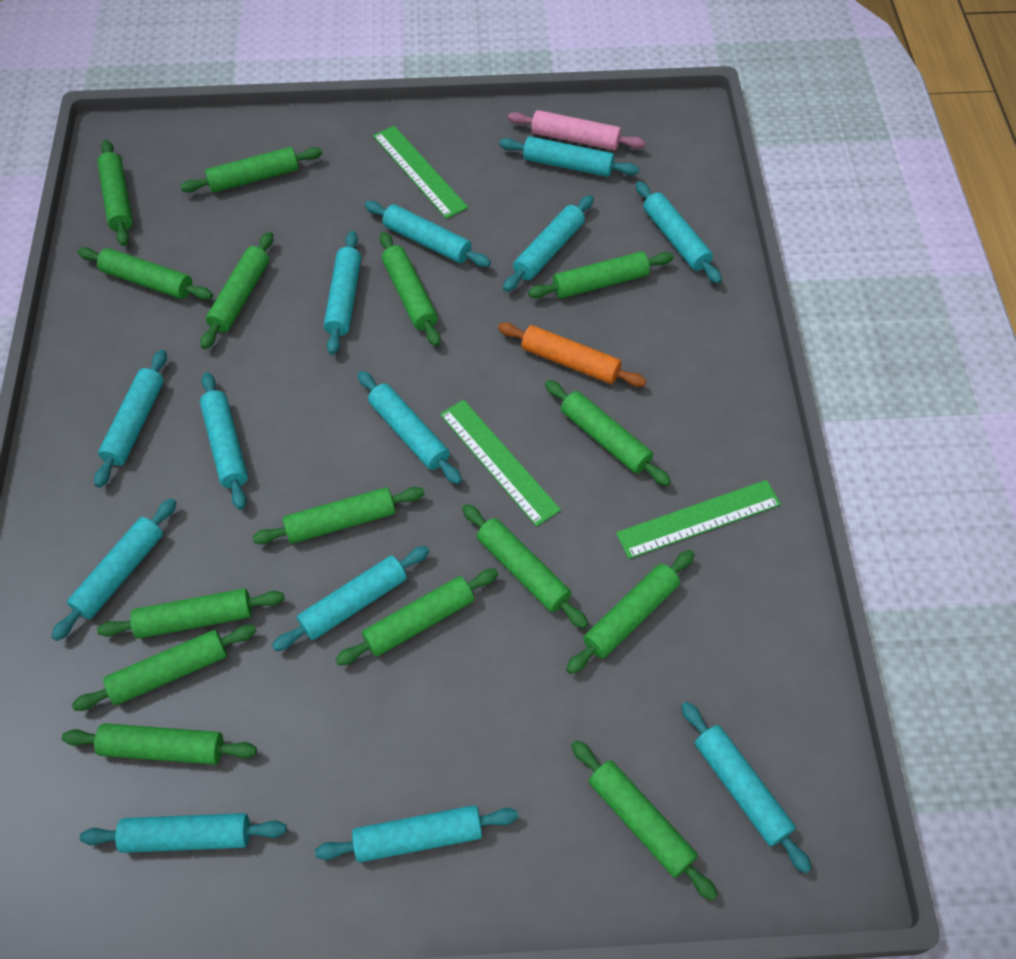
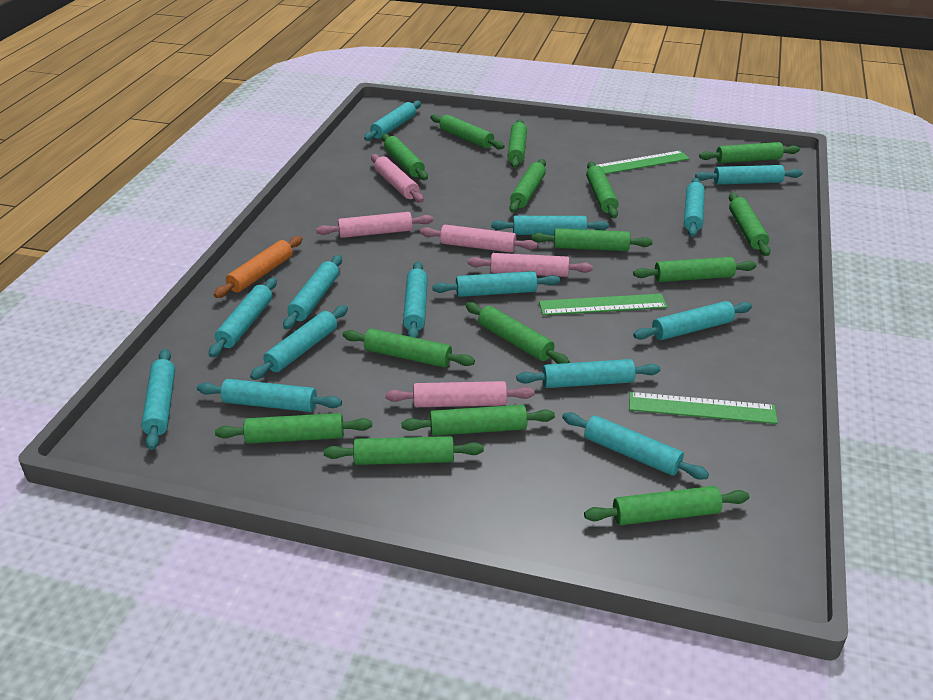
pink rolling pin: [508,110,645,150] = 1 -> [316,212,433,238] [371,154,424,203] [385,381,535,407] [420,225,538,253] [468,253,593,277] = 5
turquoise rolling pin: [51,498,177,641] [80,813,286,853] [94,349,167,488] [200,372,248,510] [272,546,429,651] [315,805,518,863] [324,231,361,355] [358,371,462,484] [365,201,491,267] [499,136,639,177] [503,195,594,292] [636,181,722,284] [681,701,812,874] = 13 -> [141,349,175,450] [197,379,342,412] [209,278,277,357] [250,305,348,380] [283,255,342,330] [364,101,421,141] [403,261,428,338] [432,271,560,297] [491,216,609,235] [517,359,660,388] [562,412,709,480] [633,301,752,340] [684,178,705,237] [695,165,803,185] = 14

